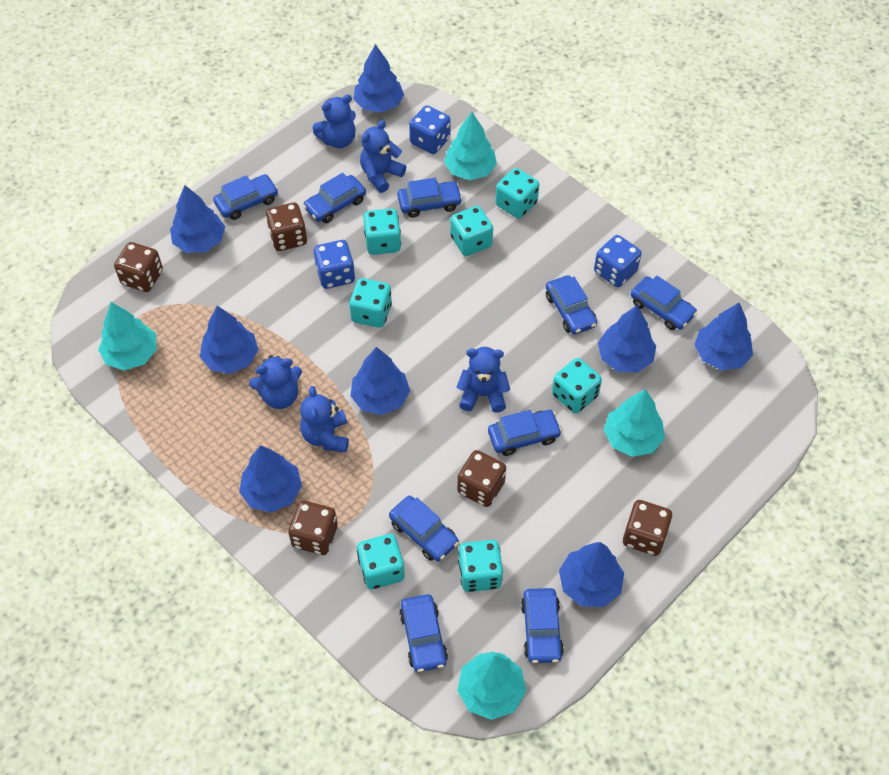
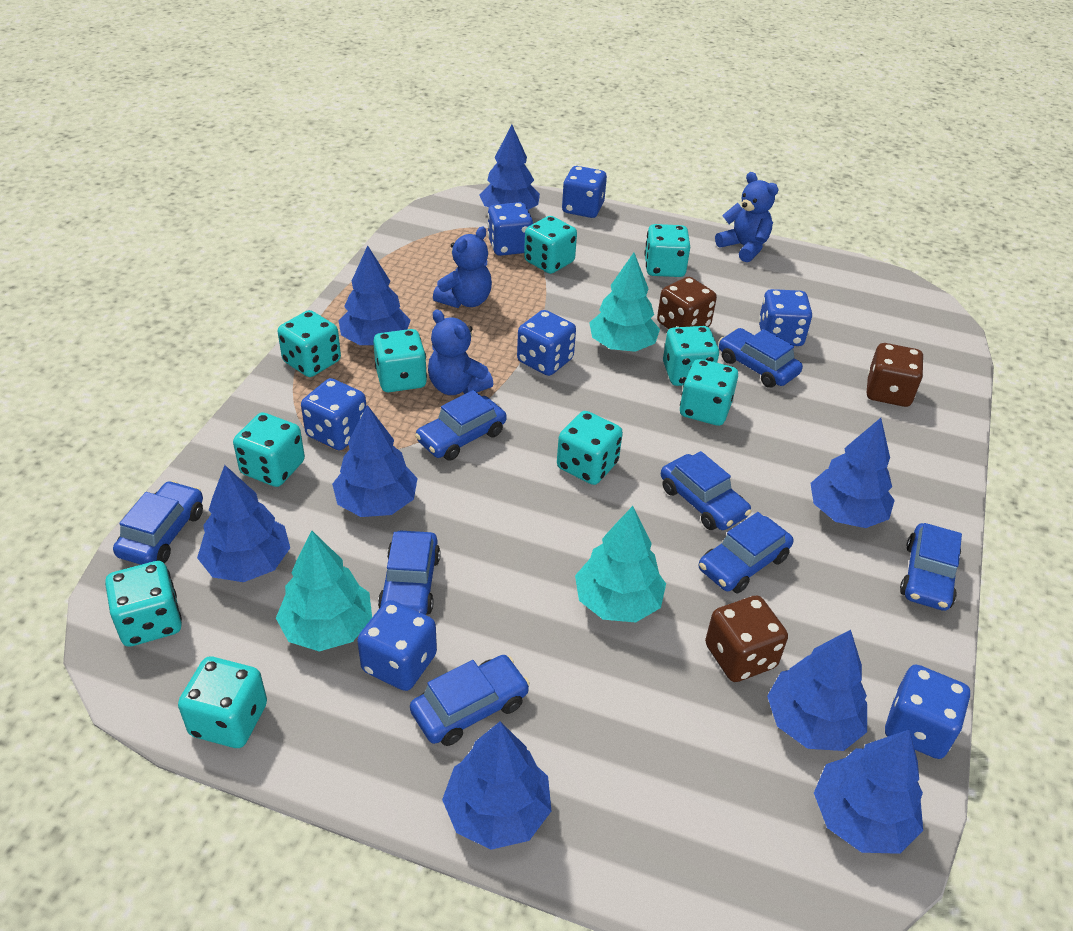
blue car: [213,174,278,220] [303,173,366,223] [389,496,459,561] [398,178,463,218] [399,594,448,672] [488,410,562,456] [521,588,564,663] [546,275,597,334] [630,276,697,330] = 9 -> [113,481,203,565] [378,531,441,615] [410,655,530,746] [415,390,507,461] [661,451,751,530] [699,512,793,593] [719,328,803,388] [900,523,962,611] = 8
blue dice: [314,240,355,289] [409,105,451,154] [594,235,642,287] = 3 -> [301,378,366,450] [357,600,437,691] [487,202,533,256] [517,310,576,376] [562,166,607,218] [759,289,812,346] [885,665,970,759] = 7
blue teddy bear: [249,355,302,409] [300,386,349,452] [313,94,356,148] [360,120,406,193] [456,347,510,413] = 5 -> [428,309,493,395] [433,227,492,308] [715,172,779,262] = 3
brown dice: [114,242,163,292] [266,203,307,251] [288,501,338,555] [457,450,506,507] [623,500,672,556] = 5 -> [657,277,717,329] [705,595,788,682] [867,343,924,407] = 3
turquoise dice: [349,278,392,328] [357,534,405,589] [363,208,401,255] [450,206,493,256] [458,540,503,592] [495,168,539,219] [552,358,602,414] = 7 -> [105,561,182,647] [178,657,267,748] [233,412,305,487] [278,310,341,377] [373,329,427,392] [524,216,577,274] [557,411,623,485] [644,224,690,277] [663,326,719,386] [680,359,738,426] = 10
turquoise tree: [98,302,157,370] [444,112,497,180] [457,652,526,720] [604,389,665,457] = 4 -> [276,530,372,652] [575,506,666,623] [589,253,660,352] = 3

